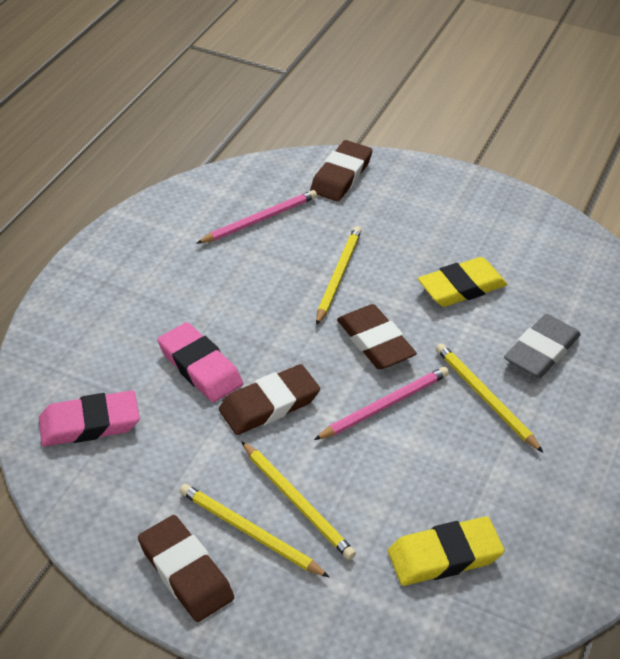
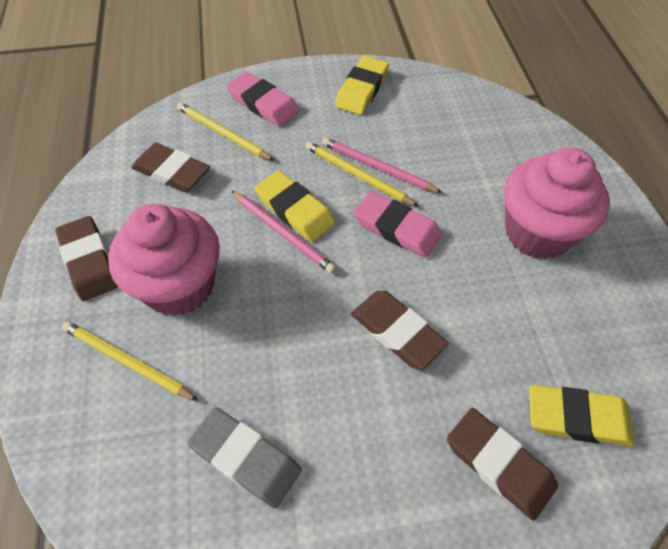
pink cupcake: none = 0 -> [108,204,220,316] [504,148,610,259] = 2
yellow eraser: [388,516,505,586] [418,257,507,307] = 2 -> [254,170,335,242] [335,56,389,115] [529,385,634,446] = 3
yellow pencil: [180,484,329,577] [241,441,356,560] [316,226,362,325] [436,343,543,452] = 4 -> [62,321,199,401] [177,102,274,161] [305,141,419,207] = 3

